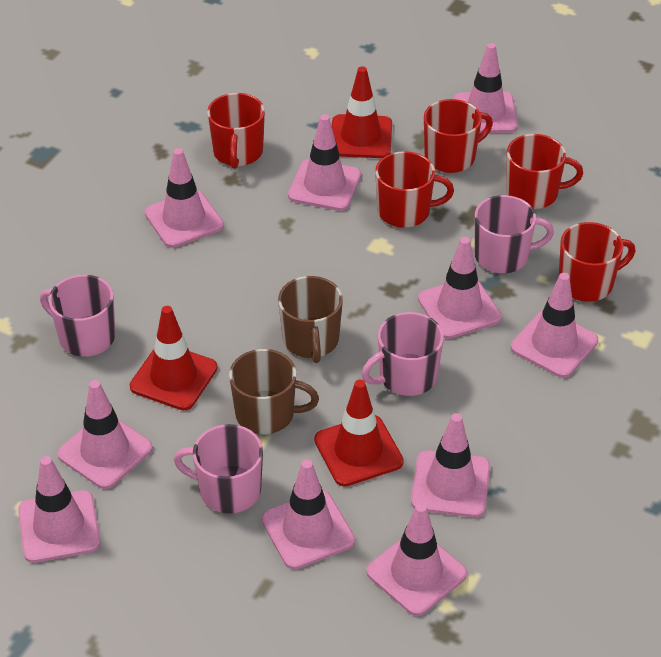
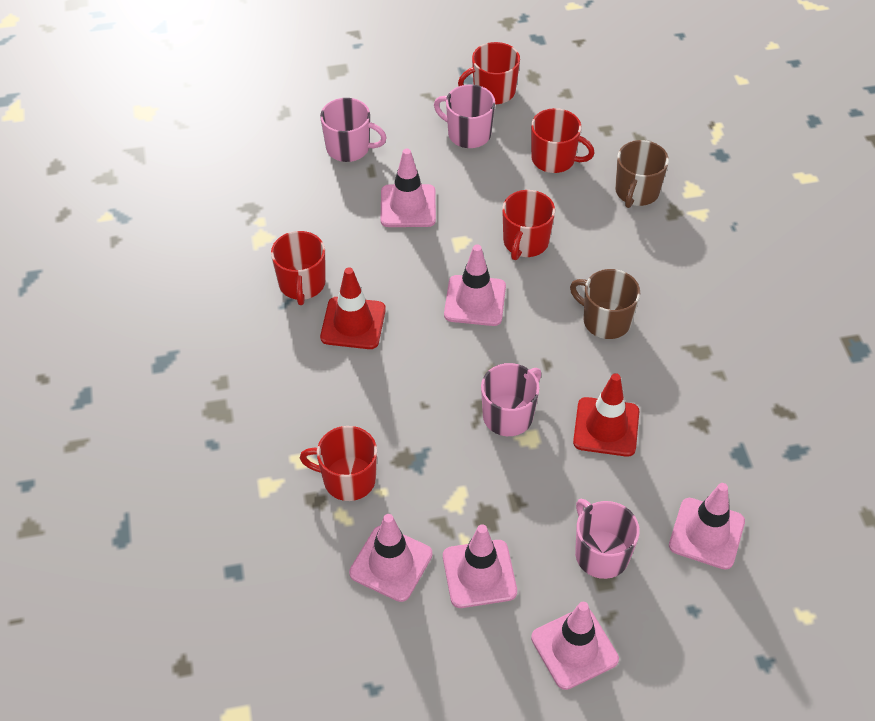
pink traffic cone: [18,456,100,563] [57,380,153,489] [145,148,224,248] [261,459,355,569] [288,114,361,211] [366,503,467,616] [411,413,490,518] [418,237,502,339] [454,43,518,133] [511,273,598,378] = 10 -> [349,514,433,602] [381,149,436,227] [443,524,517,608] [444,245,506,326] [531,602,619,690] [669,483,745,570] = 6
red traffic cone: [130,306,218,410] [314,380,404,487] [332,66,392,158] = 3 -> [320,267,386,349] [573,373,639,457] = 2

